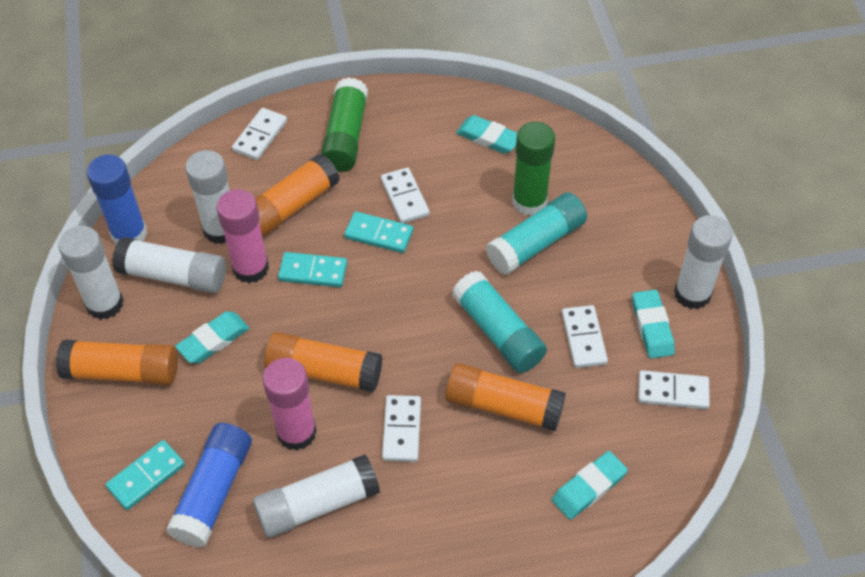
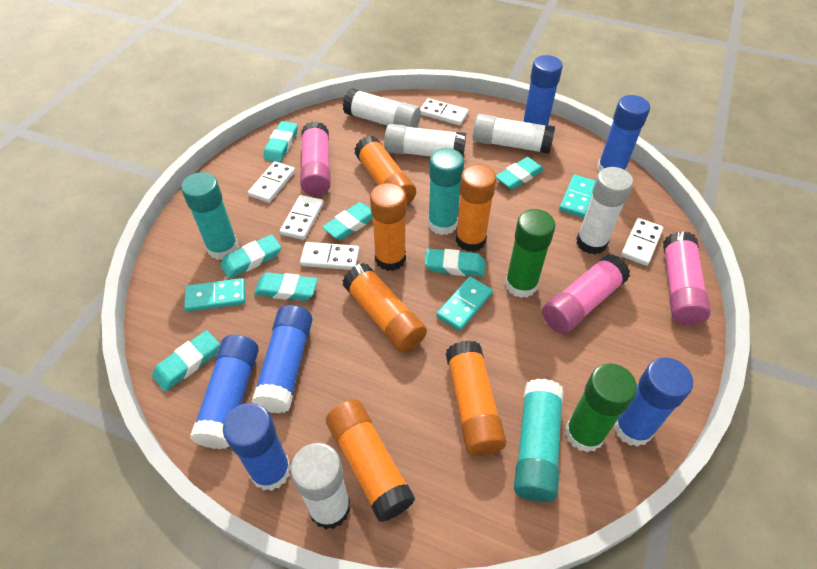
blue glue stick: [87,154,147,245] [166,423,252,548] = 2 -> [190,335,259,449] [223,403,291,491] [252,305,313,413] [523,55,563,125] [597,95,650,172] [614,358,693,447] = 6
orange glue stick: [56,339,178,385] [255,154,340,237] [264,332,383,392] [445,363,566,431] = 4 -> [326,400,415,522] [343,263,427,353] [355,136,416,205] [370,183,406,271] [446,340,507,456] [456,164,496,252] = 6
pink glue stick: [217,189,269,283] [262,358,317,451] = 2 -> [300,121,331,196] [542,254,630,334] [663,231,711,325] = 3
turquoise eraser: [175,311,249,364] [456,115,517,154] [552,451,628,520] [632,290,675,358] = 4 -> [152,330,220,391] [220,235,281,279] [254,272,318,301] [263,121,298,162] [322,202,373,240] [425,249,485,277] [496,157,544,190] = 7
turquoise glue stick: [452,271,547,373] [486,192,587,275] = 2 -> [181,172,239,260] [428,148,464,235] [514,379,564,502] = 3

